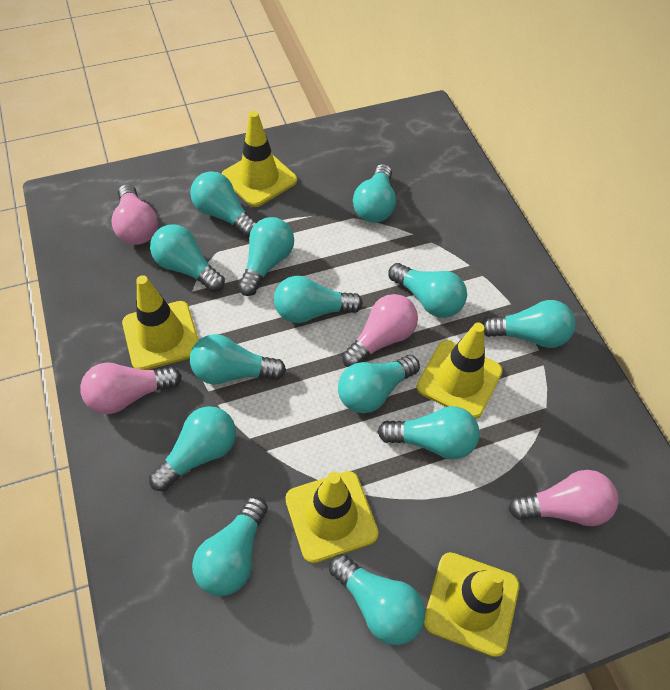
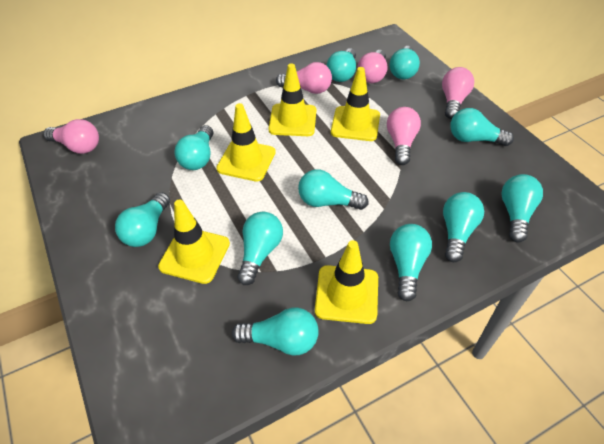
pink light bulb: [80,362,182,414] [111,184,158,245] [342,294,418,367] [509,470,618,526] = 4 -> [43,119,99,154] [276,62,332,94] [357,50,387,83] [387,107,421,165] [442,67,474,119] = 5
turquoise light bulb: [149,406,236,491] [150,224,225,292] [190,171,257,238] [190,334,286,385] [192,497,268,596] [238,217,294,296] [274,276,363,323] [329,554,425,645] [338,355,420,413] [353,164,396,223] [378,406,480,459] [388,263,467,318] [482,300,575,348] = 13 -> [115,192,170,247] [175,125,213,170] [232,308,319,356] [238,212,283,285] [298,169,369,210] [326,48,356,82] [389,46,420,79] [390,224,432,302] [443,192,484,262] [450,108,514,146] [501,174,543,243] = 11

